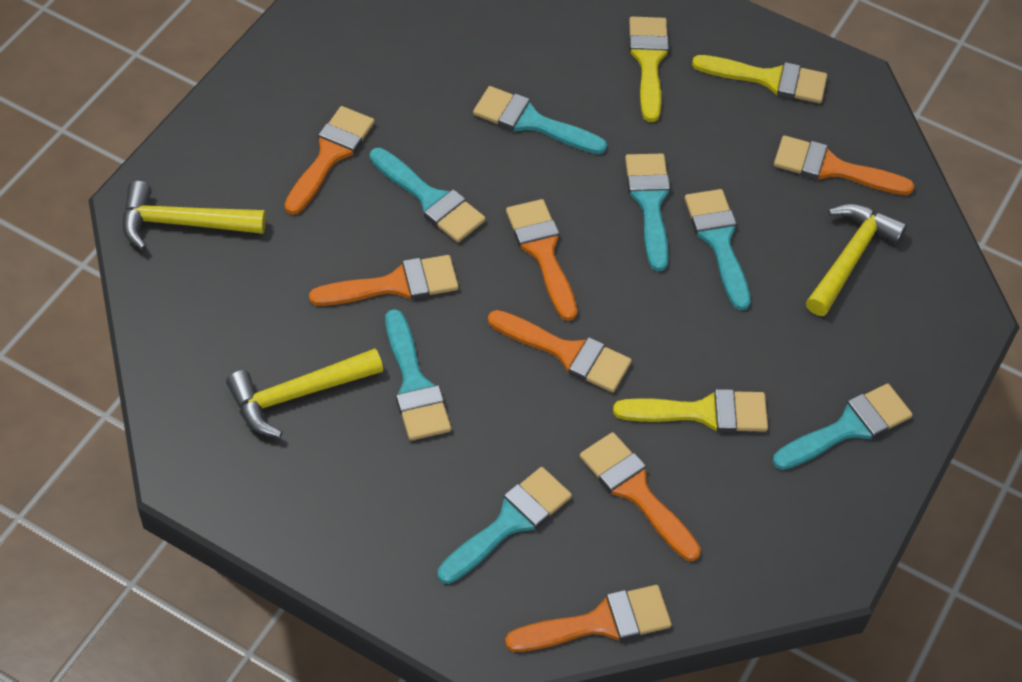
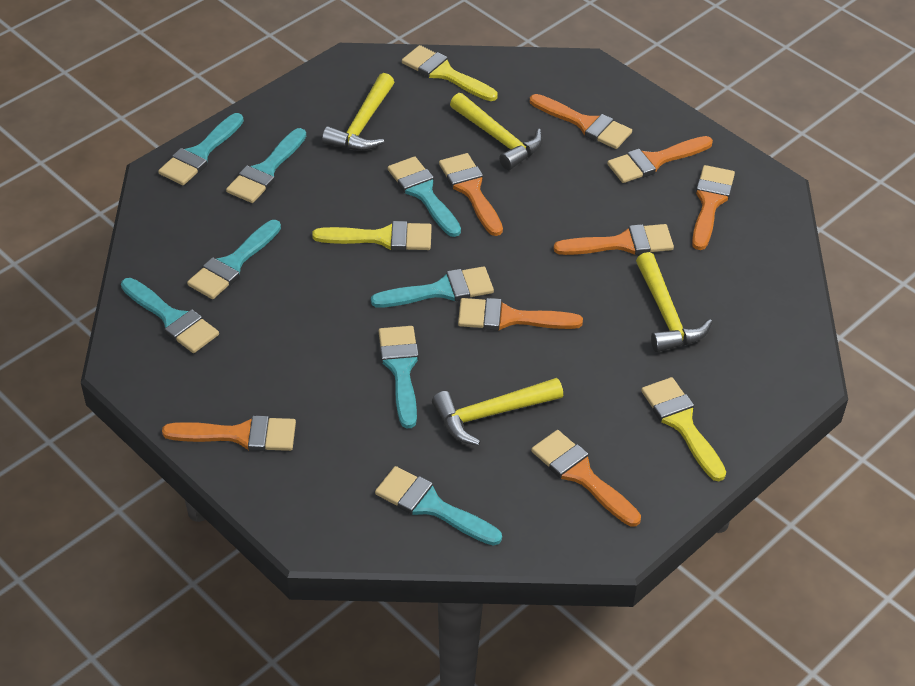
orange brush: [284,106,375,215] [309,255,459,306] [488,310,632,392] [505,585,672,652] [506,199,577,321] [580,432,701,561] [774,135,914,195] = 7 -> [162,415,296,451] [439,153,503,236] [458,298,583,331] [530,94,632,149] [531,430,641,526] [554,224,674,255] [607,136,713,183] [692,165,735,250] = 8
turquoise brush: [370,148,486,242] [385,309,451,441] [438,467,572,584] [473,86,607,154] [625,154,670,271] [685,189,751,310] [773,383,913,470] = 7 -> [121,278,219,353] [158,113,244,185] [187,220,281,299] [226,128,306,203] [371,266,494,308] [375,466,502,546] [379,326,419,429] [388,156,461,237] = 8
yellow hammer: [123,181,266,250] [226,348,383,438] [806,204,907,316] = 3 -> [322,73,394,151] [432,378,563,446] [450,93,543,170] [636,252,712,352] = 4

